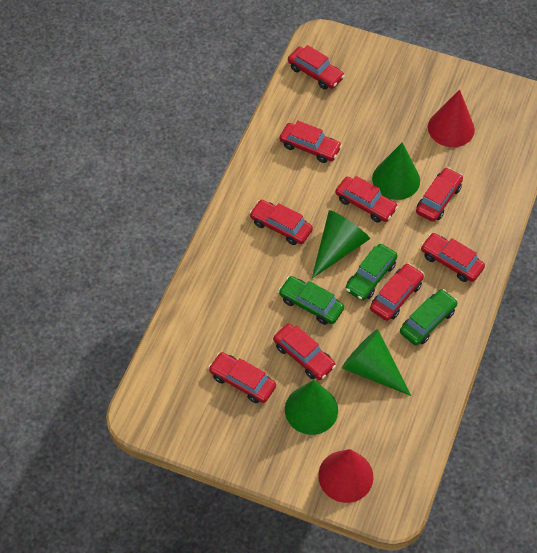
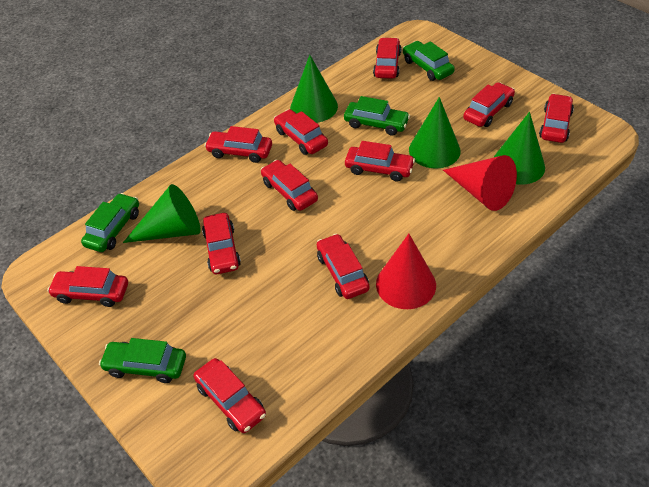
green car: [278,276,344,325] [345,244,398,301] [400,289,458,345] = 3 -> [81,193,139,252] [99,338,186,383] [344,96,410,136] [403,41,455,81] = 4
red car: [208,352,276,403] [249,200,313,245] [273,324,336,380] [280,121,342,163] [288,45,345,89] [335,176,398,223] [370,263,424,321] [416,167,463,222] [421,233,485,282] = 9 -> [47,266,128,307] [193,358,266,433] [202,213,241,274] [204,126,272,163] [261,160,318,211] [274,109,328,155] [317,234,370,299] [345,141,415,181] [373,37,401,79] [463,82,515,127] [539,94,574,143] = 11

